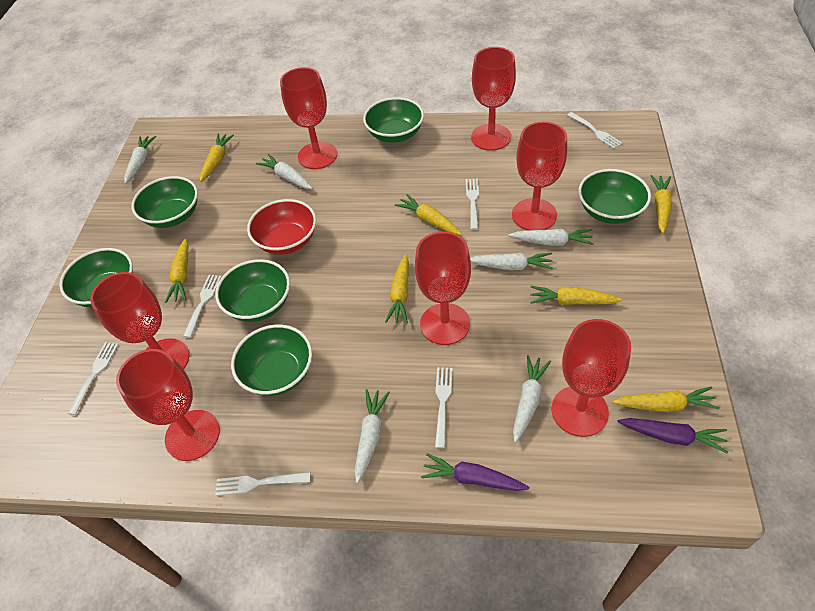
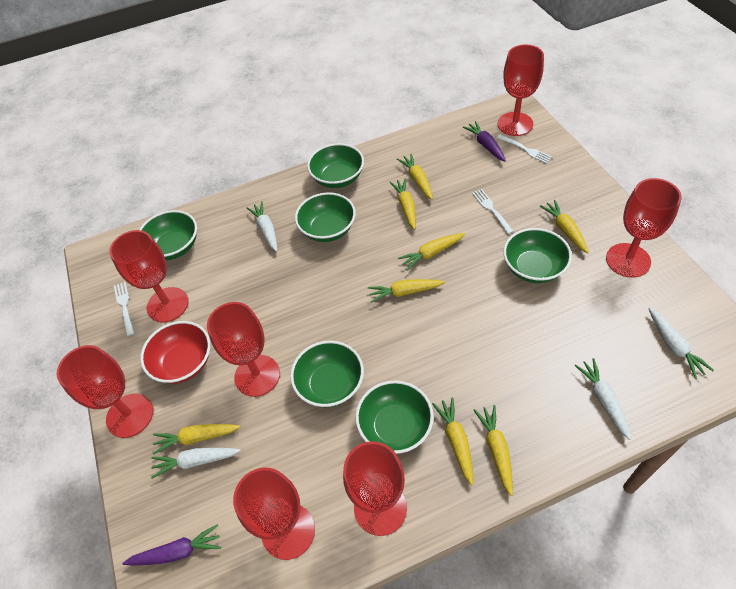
white carrot: [124,136,156,184] [256,154,312,189] [354,389,390,484] [470,253,553,270] [508,229,594,246] [513,355,551,443] = 6 -> [151,448,241,479] [247,202,277,252] [574,358,631,440] [648,308,714,379] = 4
white fork: [68,342,119,415] [183,275,222,338] [215,472,310,496] [435,367,453,448] [466,179,479,230] [568,112,622,149] = 6 -> [114,282,134,336] [472,189,514,234] [497,134,552,164] = 3
yellow carrot: [165,239,189,303] [200,133,234,182] [385,254,409,323] [395,194,462,235] [530,286,622,305] [612,386,720,412] [650,175,672,234] = 7 -> [153,424,240,455] [368,279,445,303] [389,178,416,230] [397,154,433,200] [398,233,465,271] [432,397,473,485] [474,405,513,496] [540,200,589,253] = 8

